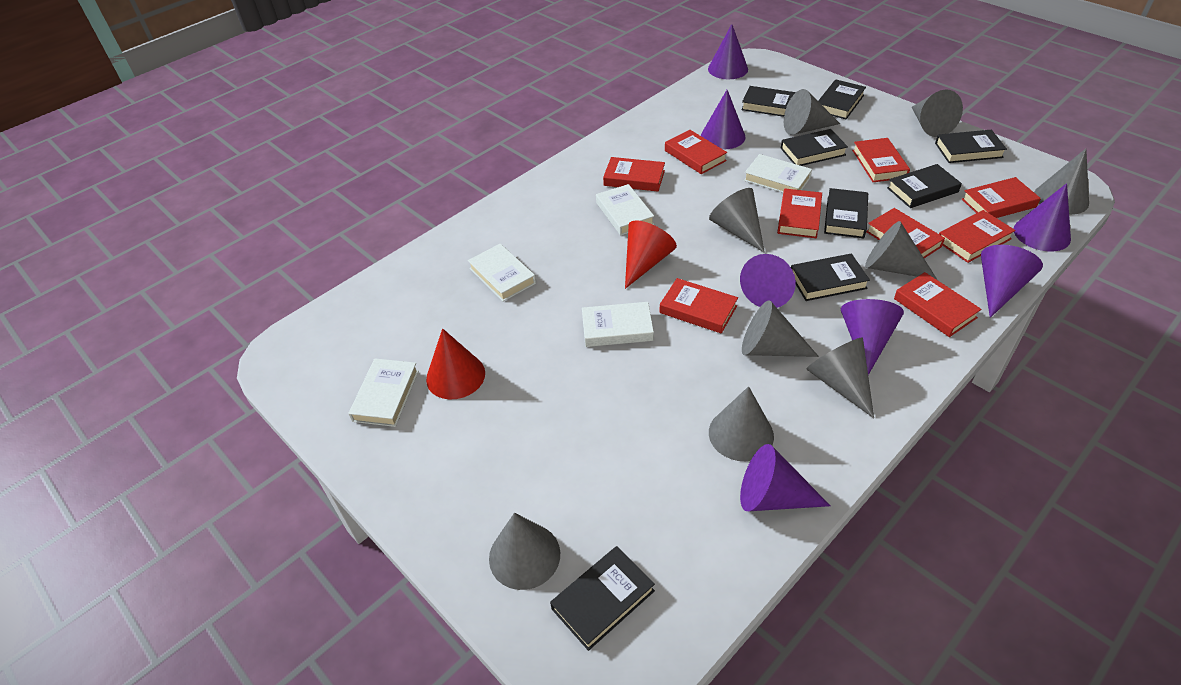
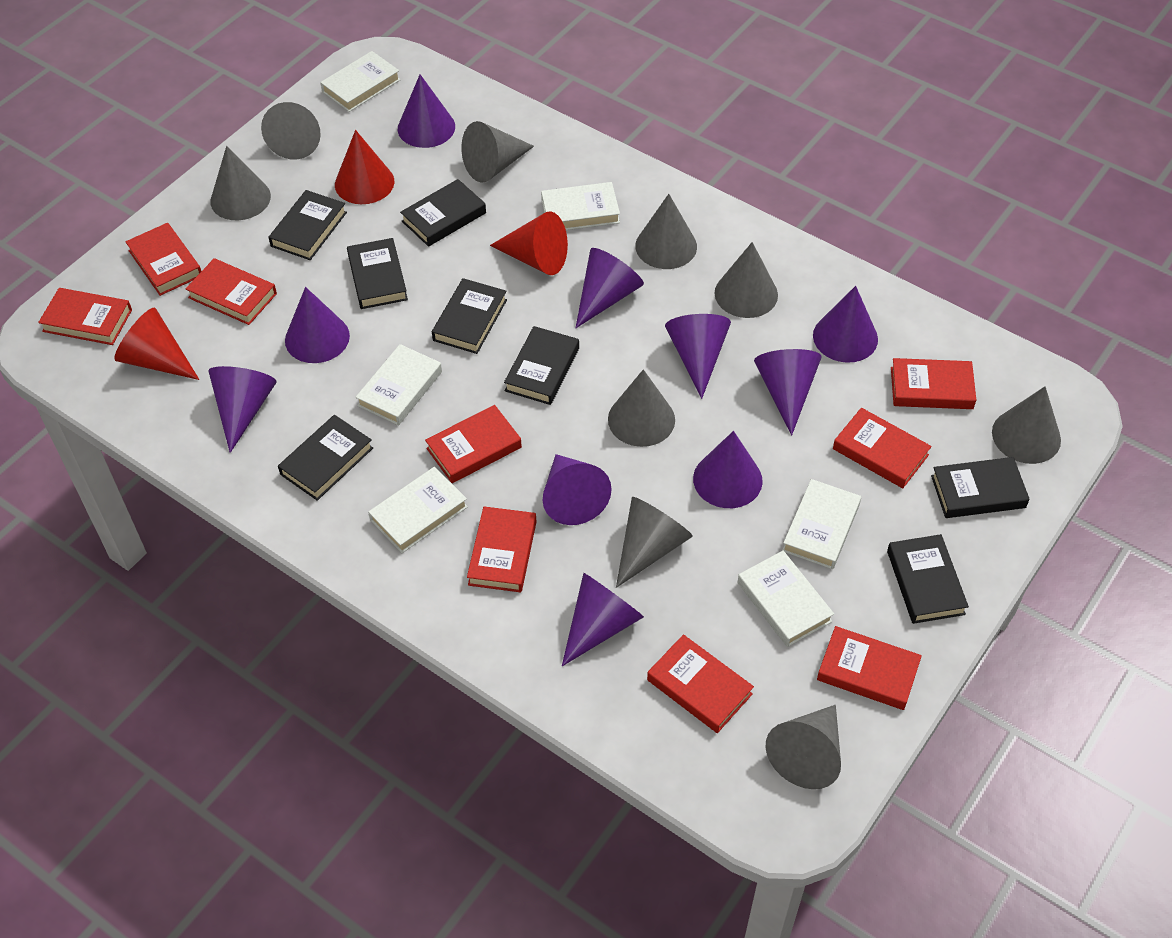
purple cone: [701,90,746,149] [708,24,748,79] [740,254,796,308] [740,444,830,511] [841,299,904,375] [981,245,1043,318] [1014,183,1071,251] = 7 -> [208,366,277,453] [285,287,350,363] [398,74,455,148] [543,454,612,525] [562,573,644,666] [576,248,644,328] [665,314,731,399] [693,431,763,508] [754,349,822,435] [813,286,878,363] = 10
red cone: [426,328,485,399] [625,220,677,289] = 2 -> [114,308,200,380] [335,130,394,204] [490,211,568,275] = 3
white book: [348,358,419,427] [468,244,536,301] [582,302,654,347] [596,184,654,235] [744,154,812,193] = 5 -> [320,51,400,112] [356,344,442,426] [368,467,468,553] [541,182,620,230] [737,551,834,647] [782,479,861,569] = 6

